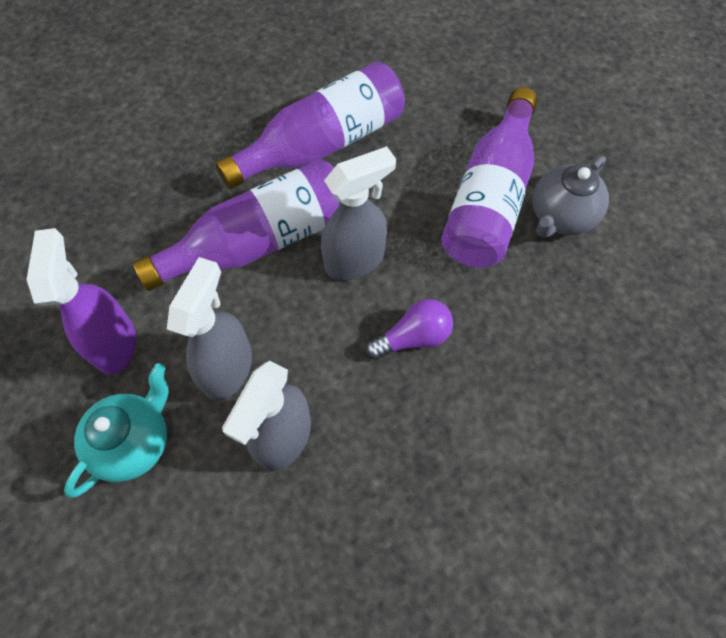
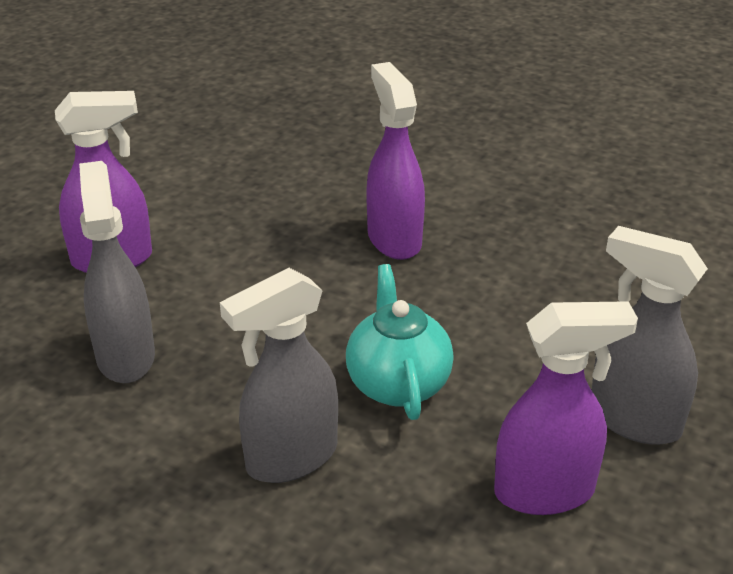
grey teapot: [533,156,609,238] = 1 -> none = 0
purple bottle: [133,159,340,291] [215,61,405,189] [441,87,538,268] = 3 -> none = 0
purple light bulb: [366,299,453,360] = 1 -> none = 0
purple spray bottle: [27,228,136,375] = 1 -> [55,91,152,273] [366,62,425,260] [494,301,638,515] = 3

